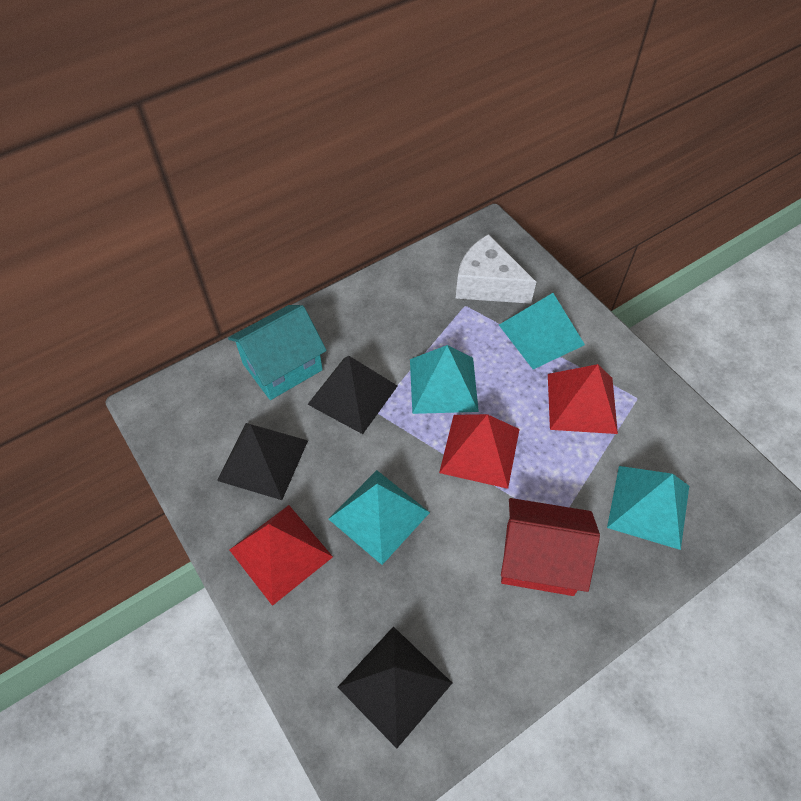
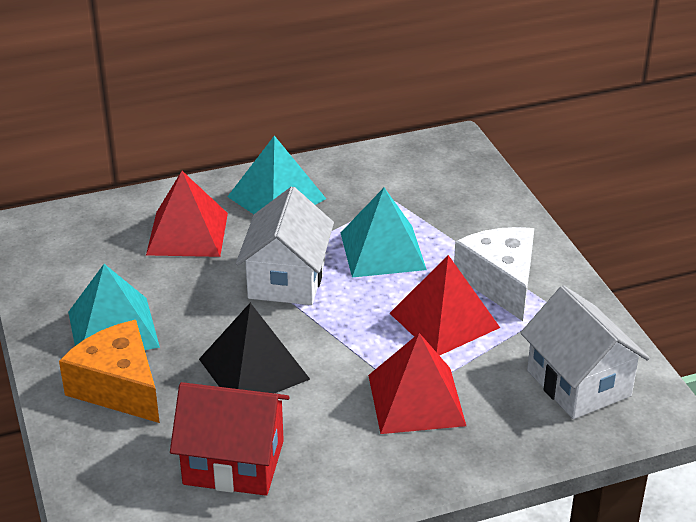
black pyramid: [217,423,308,500] [307,356,397,434] [338,626,452,748] = 3 -> [199,303,310,393] = 1
orange cheese: none = 0 -> [59,320,160,423] = 1
turquoise house: [228,305,327,400] = 1 -> none = 0
turquoise pyramid: [329,470,430,565] [410,345,479,414] [499,293,585,369] [607,466,689,550] = 4 -> [68,264,160,350] [227,136,326,214] [341,188,427,278] = 3
white house: none = 0 -> [236,187,334,305] [520,285,650,419] = 2

